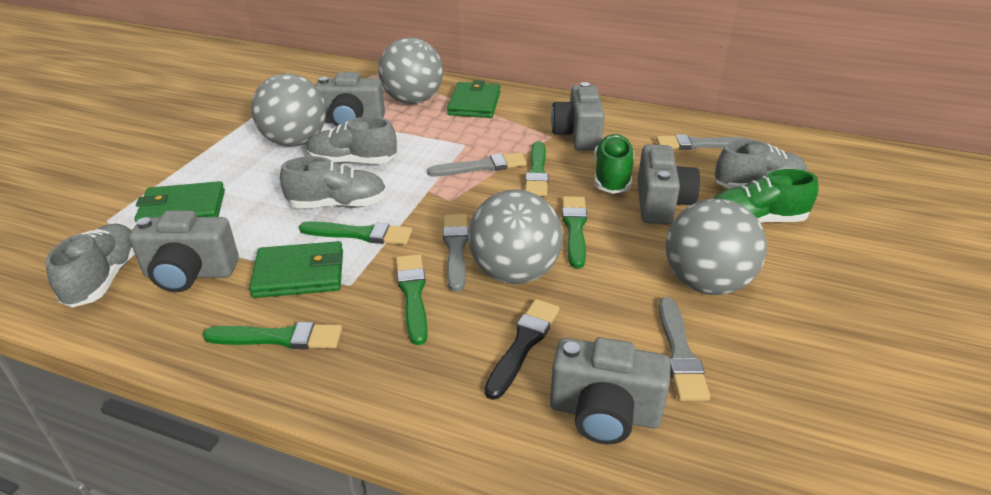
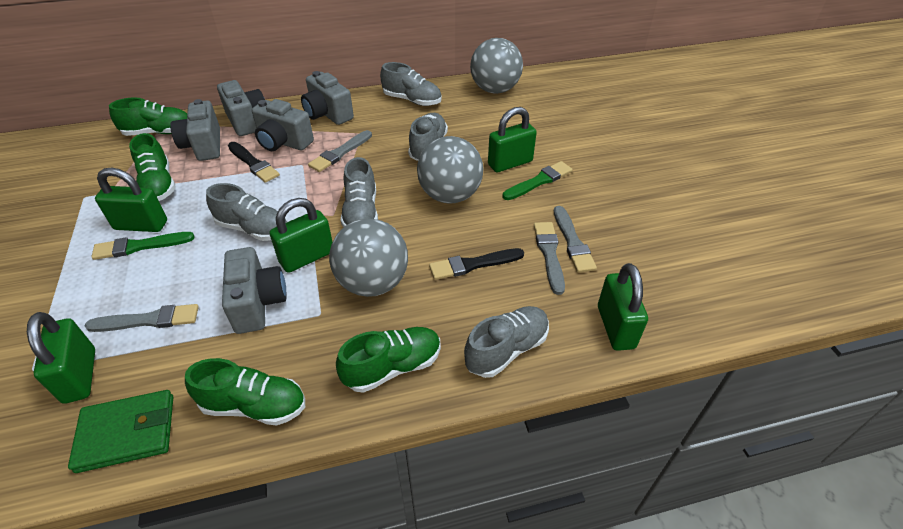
black brush: [484,299,559,400] = 1 -> [228,142,280,183] [429,248,524,280] = 2
green brush: [203,322,342,349] [299,221,412,245] [396,254,428,345] [525,141,548,196] [562,196,587,268] = 5 -> [91,232,194,260] [503,161,573,200] = 2
green padlock: none = 0 -> [27,312,95,404] [95,168,167,232] [270,198,333,273] [488,107,537,172] [598,263,648,351] = 5
green shoe: [594,134,634,194] [713,169,819,223] = 2 -> [109,97,187,136] [129,133,176,201] [185,358,305,425] [336,327,441,393] = 4
green wallet: [134,181,225,223] [249,241,343,298] [447,80,500,118] = 3 -> [68,390,173,473] = 1
grey ball: [251,74,326,147] [378,38,443,104] [468,189,563,284] [666,199,767,295] = 4 -> [329,219,408,297] [417,136,483,204] [470,38,523,94] = 3
grey shoe: [46,224,135,308] [280,156,387,209] [307,117,397,164] [715,140,807,189] = 4 -> [206,183,288,241] [341,157,378,227] [380,62,442,106] [408,113,448,161] [464,306,549,378] = 5

